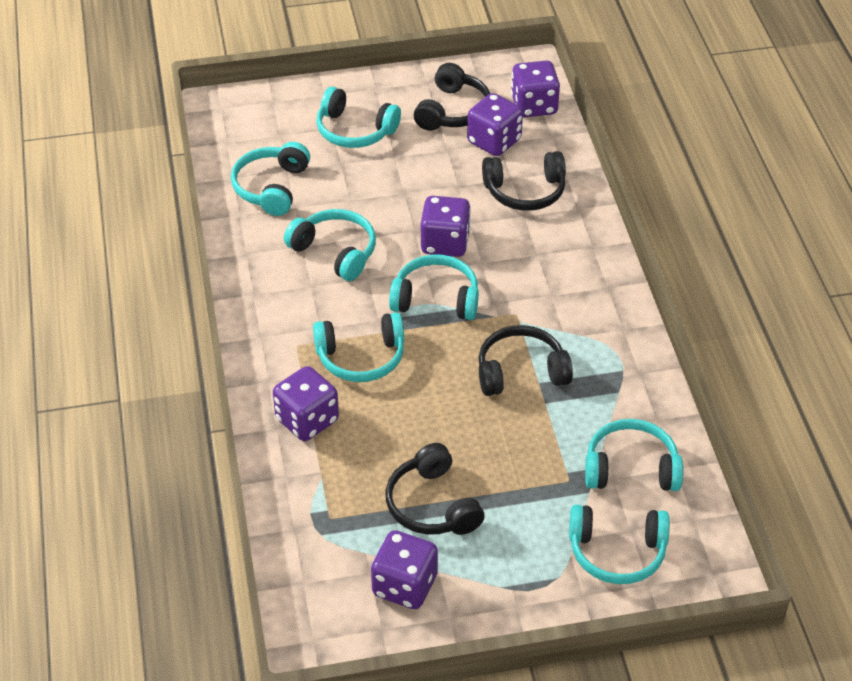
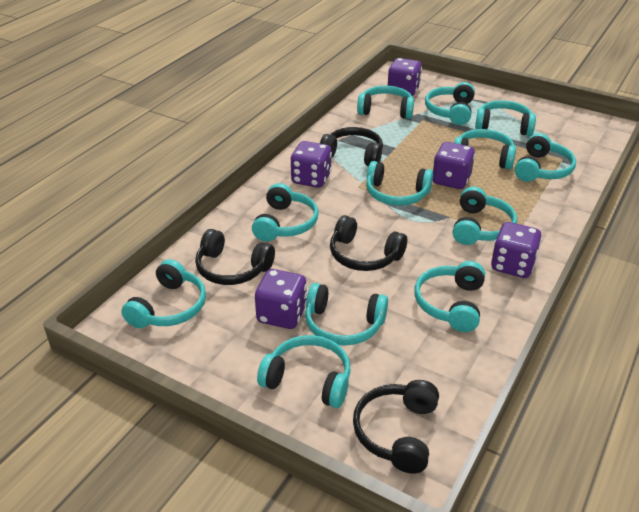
turquoise headphones: [231,142,310,216] [284,209,376,281] [313,312,404,382] [316,87,401,148] [389,255,479,320] [569,505,670,584] [585,419,683,491] = 7 -> [121,259,206,328] [252,183,319,242] [257,335,351,408] [305,283,388,346] [357,86,414,119] [366,161,433,206] [414,261,485,332] [425,82,475,125] [453,187,517,245] [454,129,516,169] [475,100,536,136] [515,133,576,182] = 12

